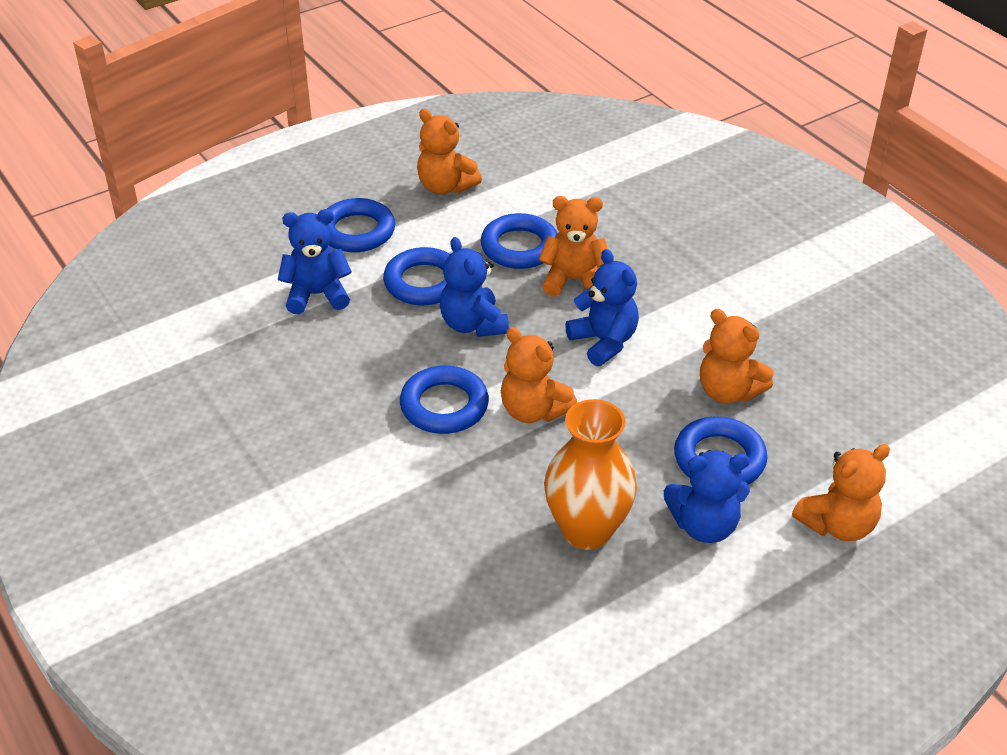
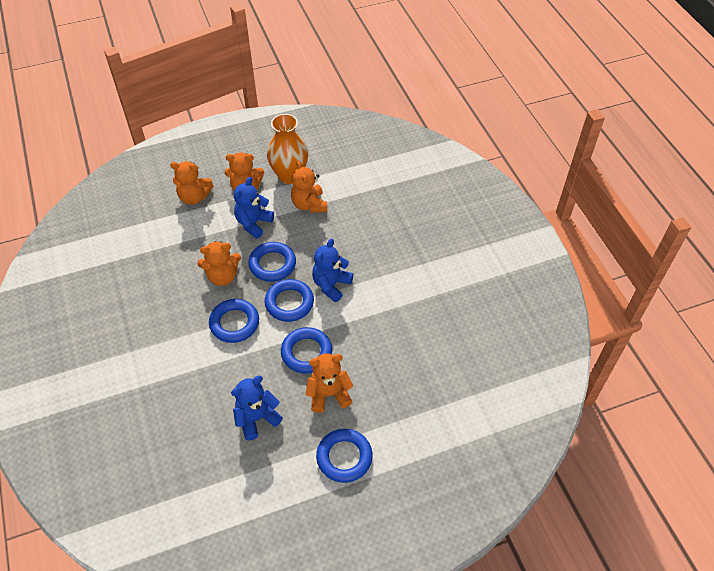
blue teddy bear: [278,209,352,314] [440,237,509,337] [565,249,639,366] [664,450,750,543] = 4 -> [231,376,283,440] [234,177,274,239] [312,239,353,302] = 3

